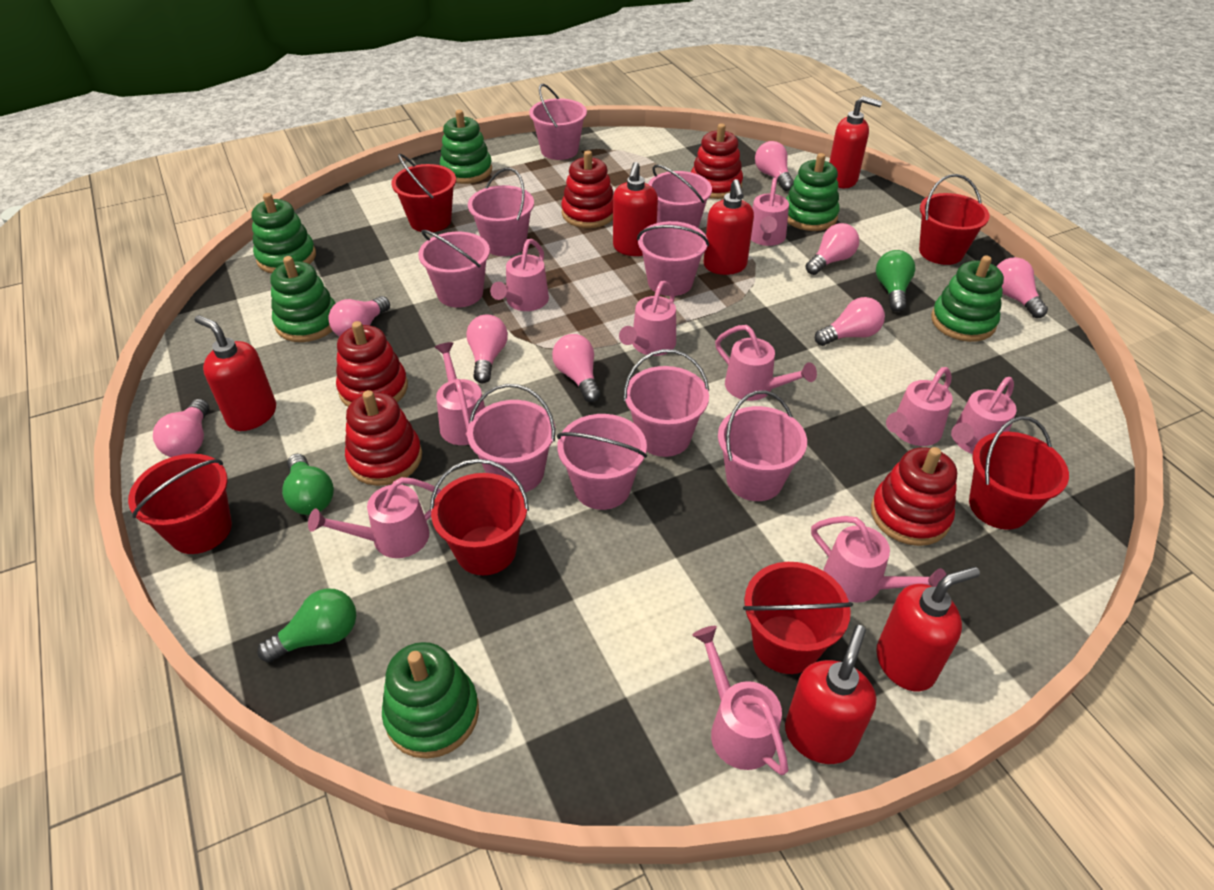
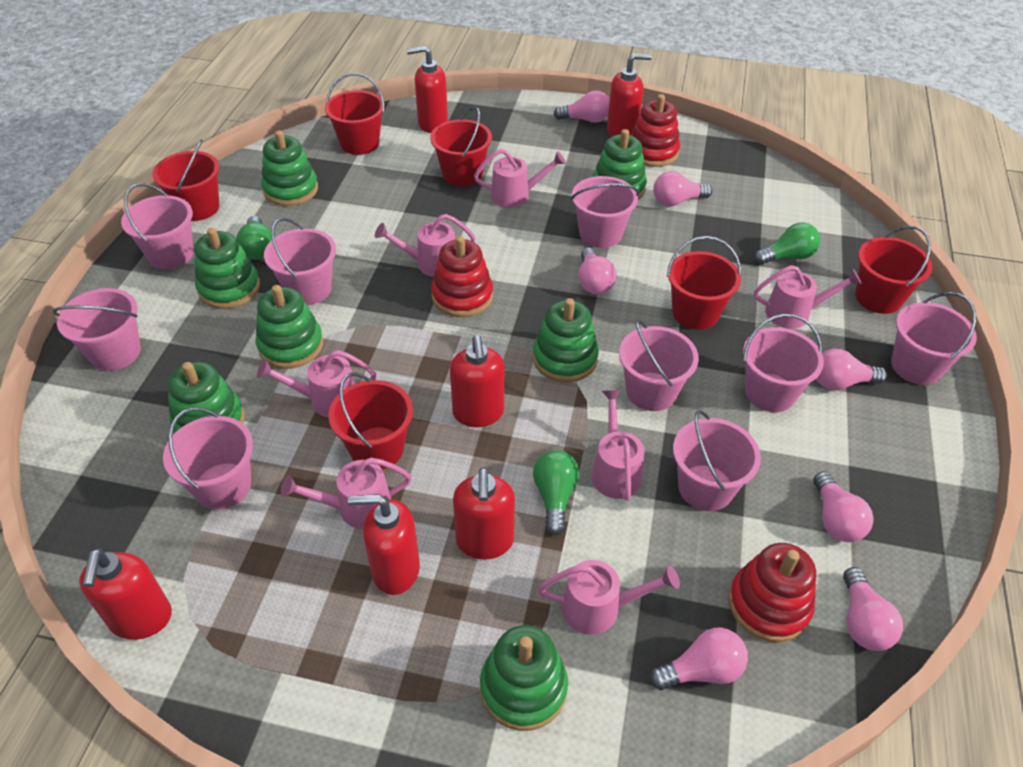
green stacking toy: [251,193,316,273] [270,256,336,342] [382,642,479,759] [440,110,492,184] [786,153,840,231] [931,255,1004,342] = 6 -> [168,362,245,433] [194,228,260,309] [255,285,323,369] [261,130,318,206] [480,625,568,731] [533,298,599,382] [593,129,647,200] = 7
pink light bulb: [153,399,209,457] [328,296,390,337] [466,314,508,383] [552,334,601,402] [755,141,794,191] [805,223,859,275] [815,297,885,346] [996,257,1048,318] = 8 -> [553,90,610,123] [578,247,617,294] [650,628,748,690] [653,171,712,206] [813,471,874,542] [816,348,887,390] [843,567,903,651] = 7
pink watering can: [308,477,441,558] [435,342,485,445] [490,239,549,311] [619,281,676,356] [692,626,788,775] [715,325,817,401] [751,178,789,246] [811,516,946,603] [886,367,953,446] [951,377,1017,454] = 10 -> [257,350,376,417] [281,458,412,529] [375,214,476,277] [474,149,566,208] [538,560,680,635] [591,390,645,501] [754,265,862,329] = 7
red stacking toy: [336,321,408,407] [345,390,422,486] [561,150,613,228] [691,123,743,199] [871,447,957,546] = 5 -> [431,236,493,317] [631,94,680,167] [728,543,816,642] = 3

